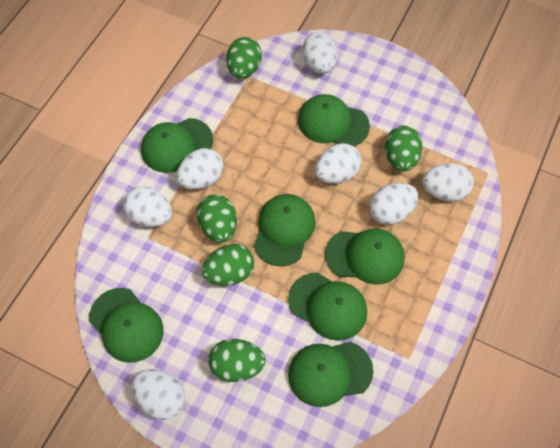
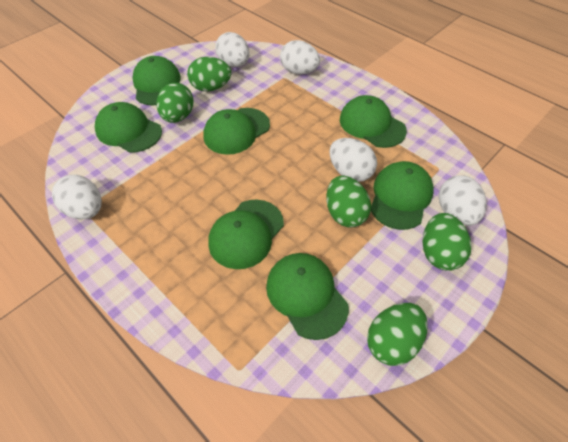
white egg: [123,186,172,227] [132,369,185,420] [177,148,224,189] [302,32,338,74] [315,143,361,184] [369,183,418,225] [422,163,474,201] = 7 -> [52,175,102,220] [215,32,249,67] [280,40,320,75] [329,138,377,182] [439,175,487,226] = 5

